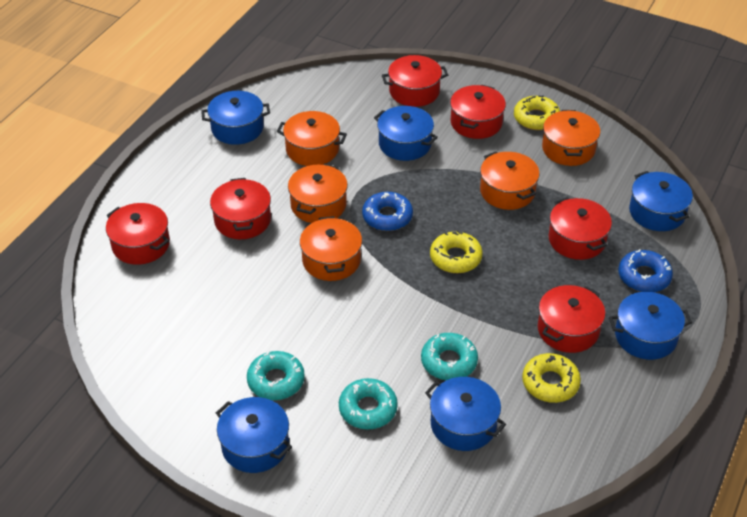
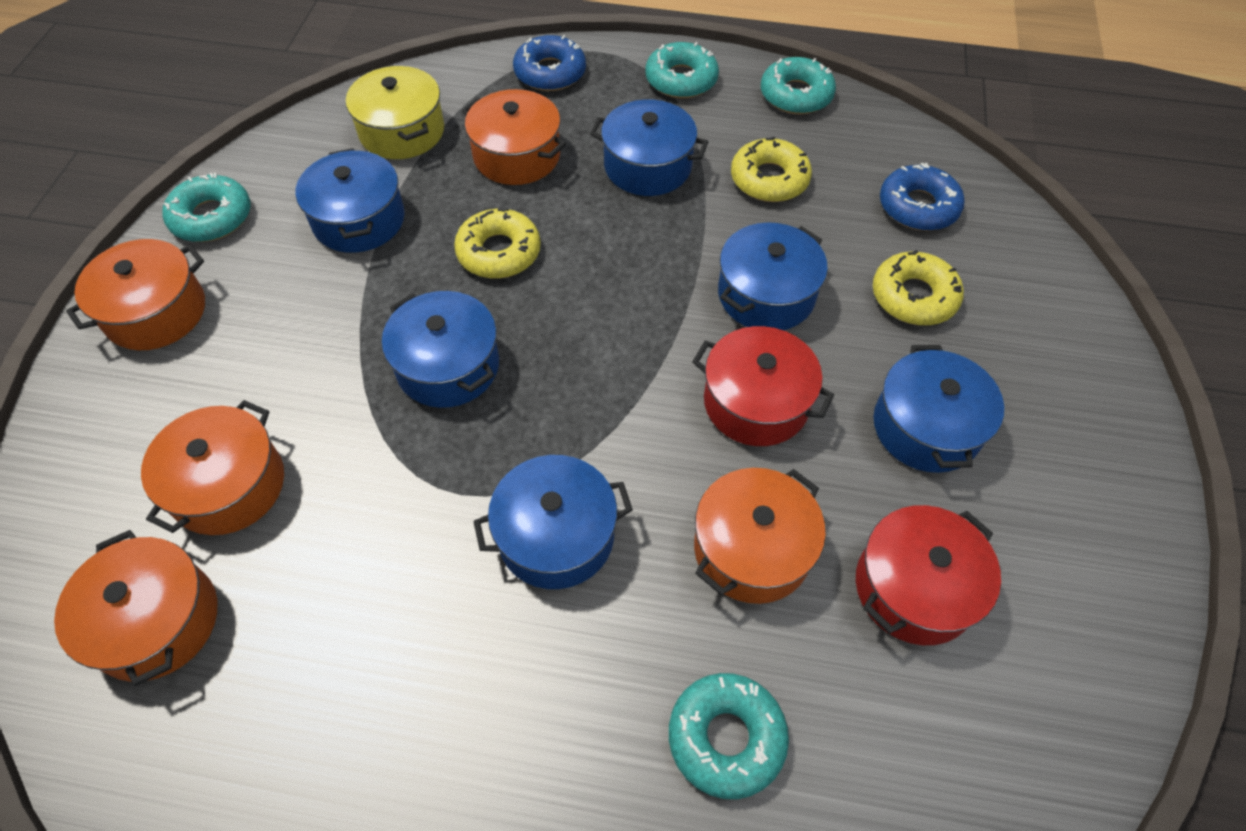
red pot: [106,203,170,265] [210,178,271,239] [382,55,448,107] [450,85,506,139] [538,285,605,353] [549,197,612,260] = 6 -> [692,326,834,446] [856,505,1001,645] = 2
turquoise donut: [247,351,305,400] [339,378,398,430] [421,333,478,380] = 3 -> [162,173,250,242] [645,42,719,98] [669,673,789,799] [761,57,836,114] = 4
yellow pot: none = 0 -> [346,66,444,159] = 1

